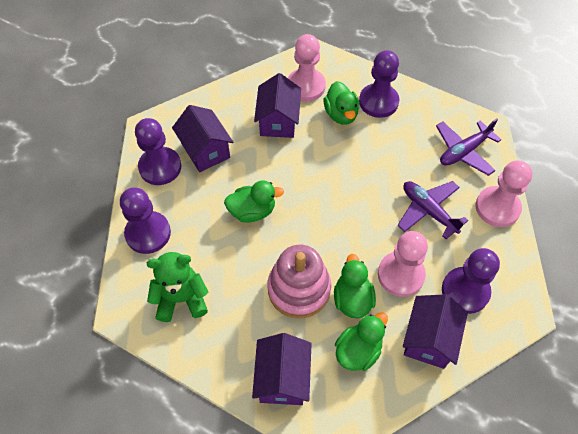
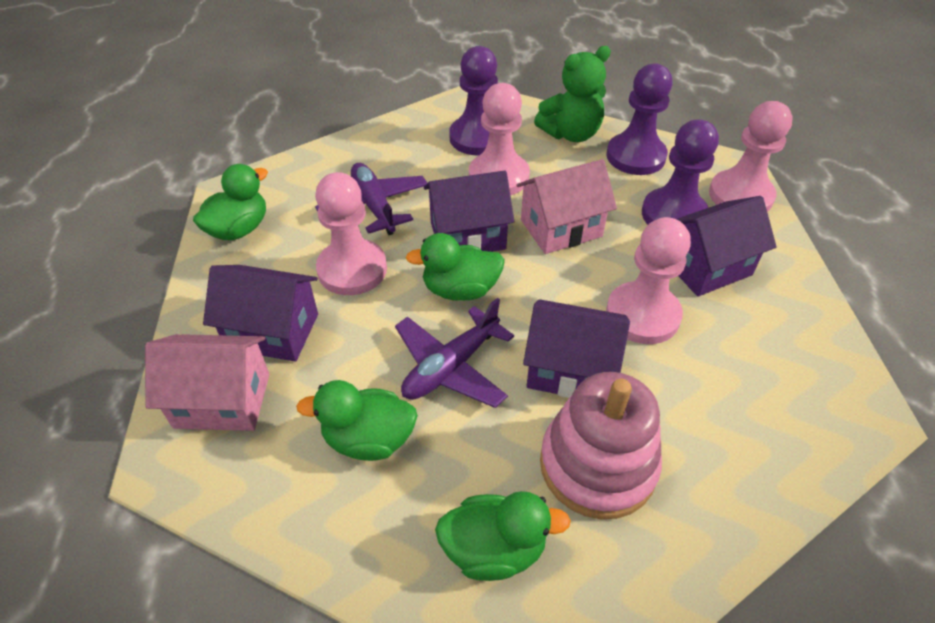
pink house: none = 0 -> [145,334,270,431] [516,159,617,254] = 2
pink pawn: [288,34,326,102] [378,231,428,297] [476,161,533,227] = 3 -> [315,172,387,295] [469,83,530,195] [606,217,691,344] [709,101,793,212] = 4
purple pawn: [120,187,171,254] [135,118,182,185] [359,50,399,118] [442,248,500,314] = 4 -> [449,46,498,155] [607,63,673,175] [642,119,719,224] = 3

